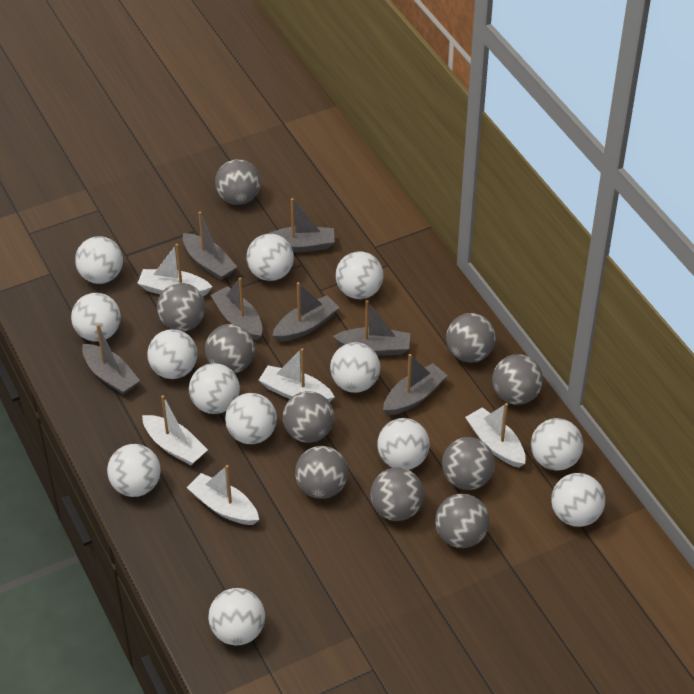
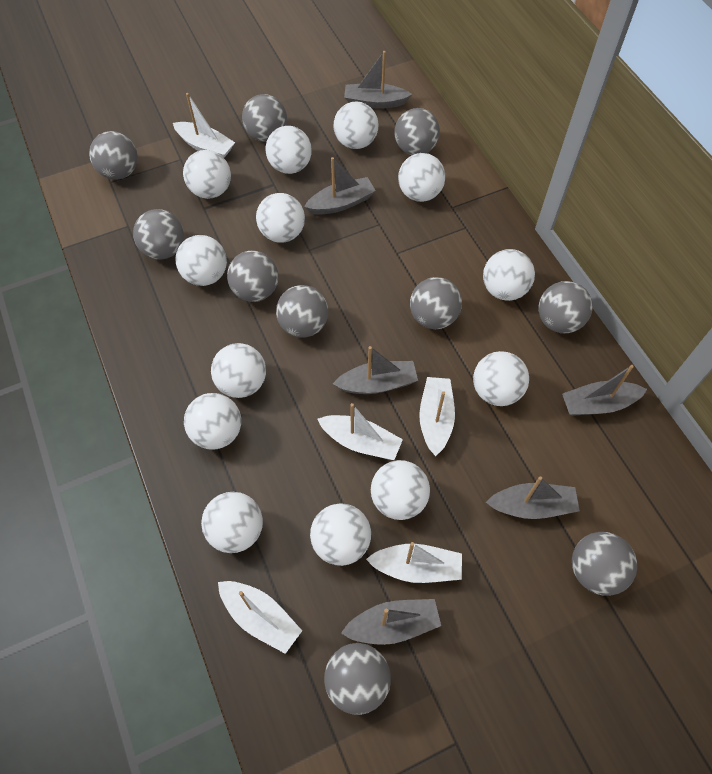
grey boat: [82,324,140,395] [183,211,237,280] [211,277,263,341] [268,198,335,252] [272,282,340,342] [333,300,410,356] [383,354,448,415] = 7 -> [304,157,376,215] [333,346,418,394] [341,599,441,645] [344,51,412,109] [486,476,580,519] [562,365,647,416] = 6

